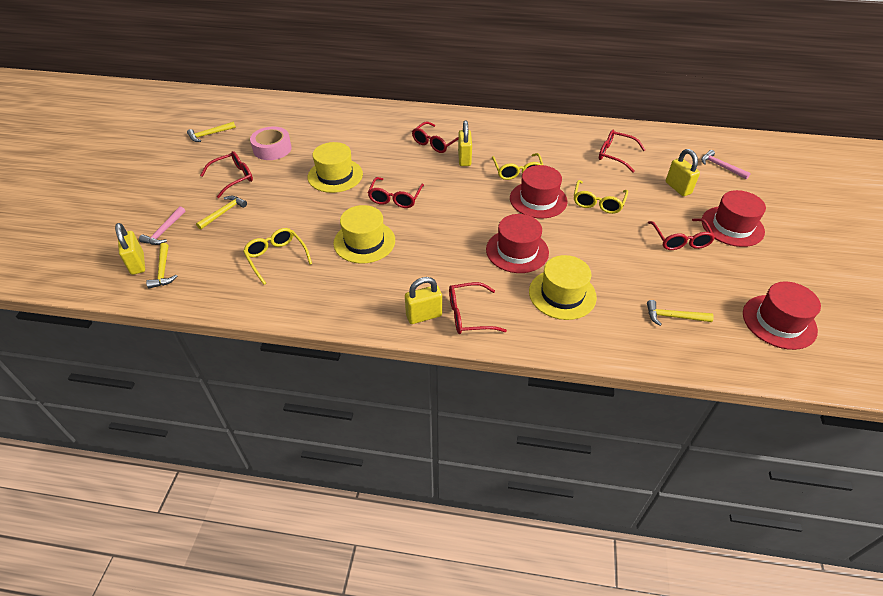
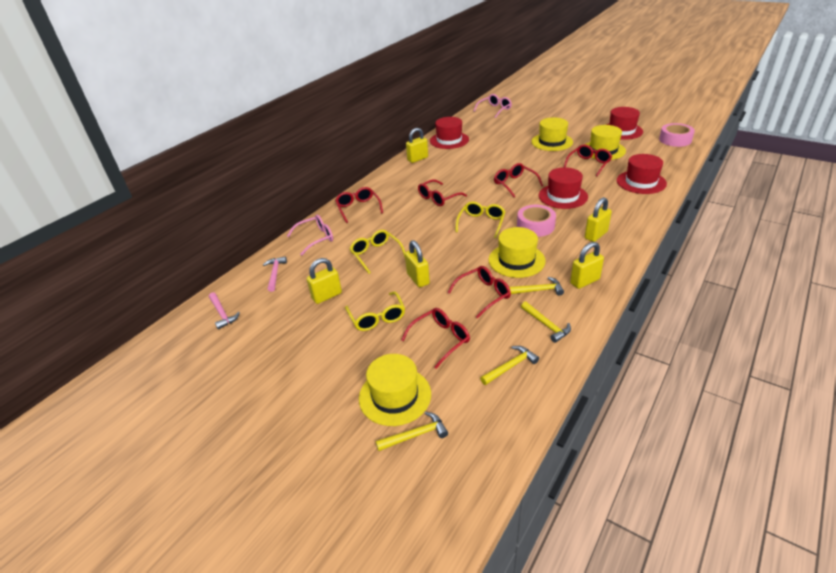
pink glasses: none = 0 -> [287,215,333,256] [474,94,512,118] = 2
pink tape: [250,127,292,160] = 1 -> [517,205,556,237] [659,123,695,147] = 2
yellow hat: [308,142,363,193] [333,205,395,264] [529,255,597,320] = 3 -> [359,354,431,426] [489,227,546,278] [531,117,573,151] [585,125,626,160] = 4
yellow padlock: [115,223,145,275] [405,277,442,324] [458,120,472,166] [666,149,700,196] = 4 -> [307,258,342,304] [405,240,430,287] [406,128,428,163] [570,242,604,289] [585,197,612,242] = 5

